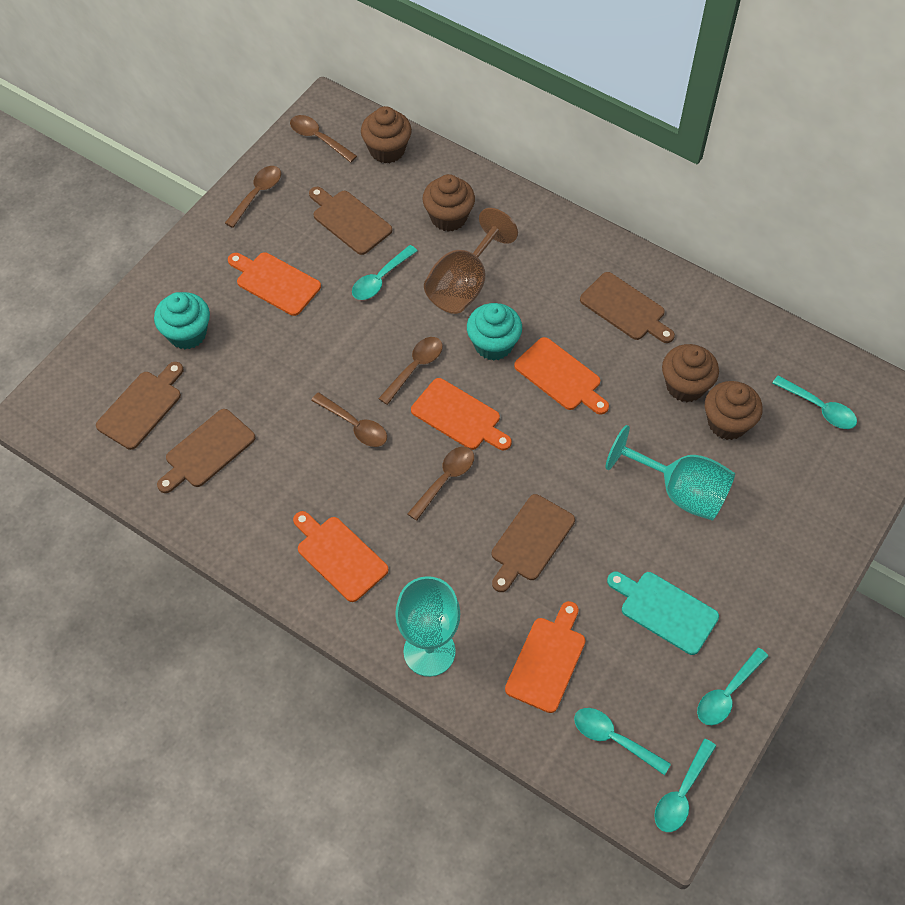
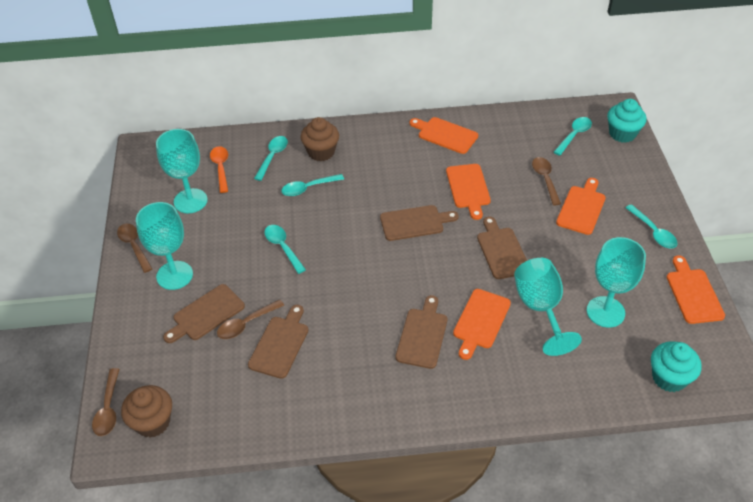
brown cupcake: [361,106,412,163] [423,174,475,232] [662,344,719,402] [705,381,763,440] = 4 -> [121,385,172,438] [301,117,339,161] = 2
brown goblet: [424,208,518,314] = 1 -> none = 0
brown spoon: [225,166,281,228] [290,115,357,162] [311,392,387,447] [378,337,443,405] [407,447,474,521] = 5 -> [92,368,119,436] [117,224,152,273] [217,299,284,339] [532,157,561,206] = 4
orange spoon: none = 0 -> [210,146,228,193] = 1
turquoise cutting board: [607,572,719,655] = 1 -> none = 0
turquoise goblet: [395,576,460,677] [605,425,735,521] = 2 -> [136,202,193,290] [156,129,208,213] [514,258,582,356] [587,237,646,328] = 4

